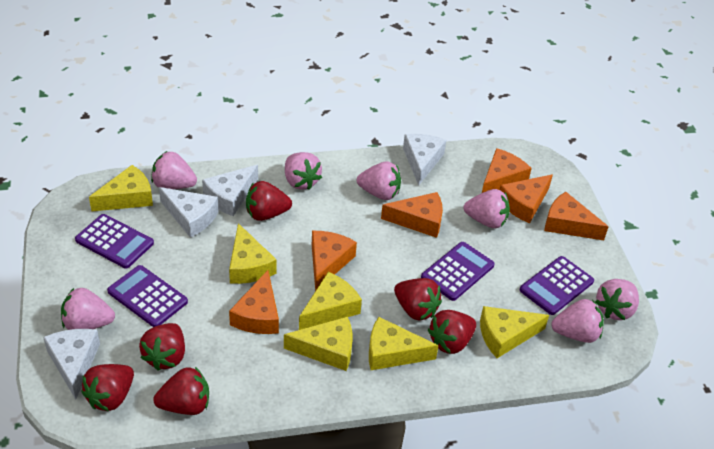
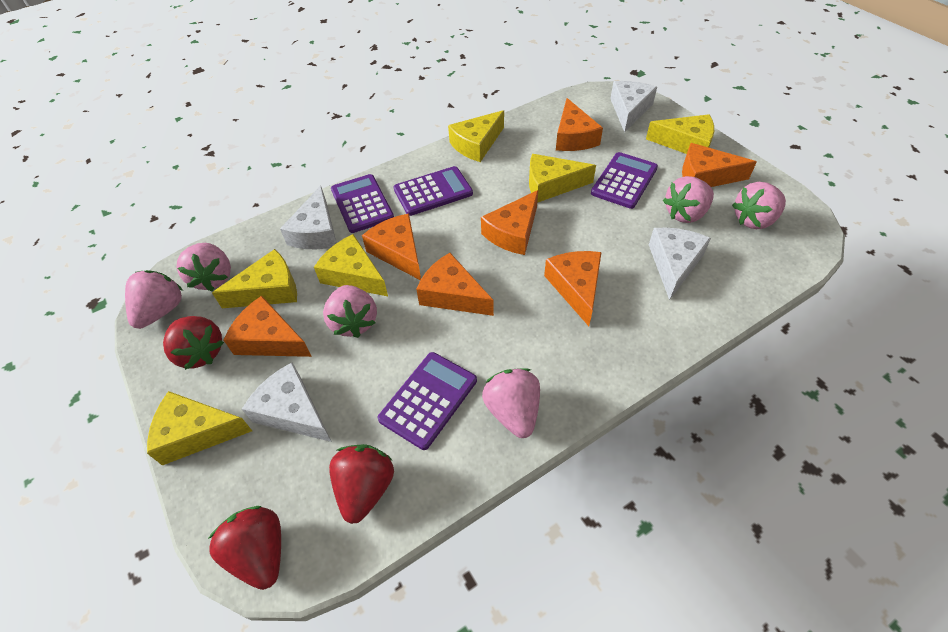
orange cheese: [229,270,279,334] [312,231,357,291] [381,192,443,238] [482,148,532,193] [500,174,553,223] [544,192,609,240] = 6 -> [224,296,312,357] [362,214,421,280] [416,253,494,316] [481,190,538,255] [544,251,602,326] [556,98,603,151] [682,143,757,187] = 7
pink strawberry: [61,288,115,330] [151,151,197,189] [285,152,322,190] [357,161,401,200] [464,189,510,228] [551,299,604,343] [595,279,639,320] = 7 -> [125,270,183,329] [176,243,231,291] [323,285,377,338] [482,368,540,438] [663,176,714,223] [732,182,786,229] = 6
red strawberry: [81,364,134,411] [139,323,185,371] [153,367,209,415] [246,181,292,221] [394,278,442,320] [428,310,476,354] = 6 -> [163,316,224,370] [208,506,281,590] [329,444,394,524] = 3

